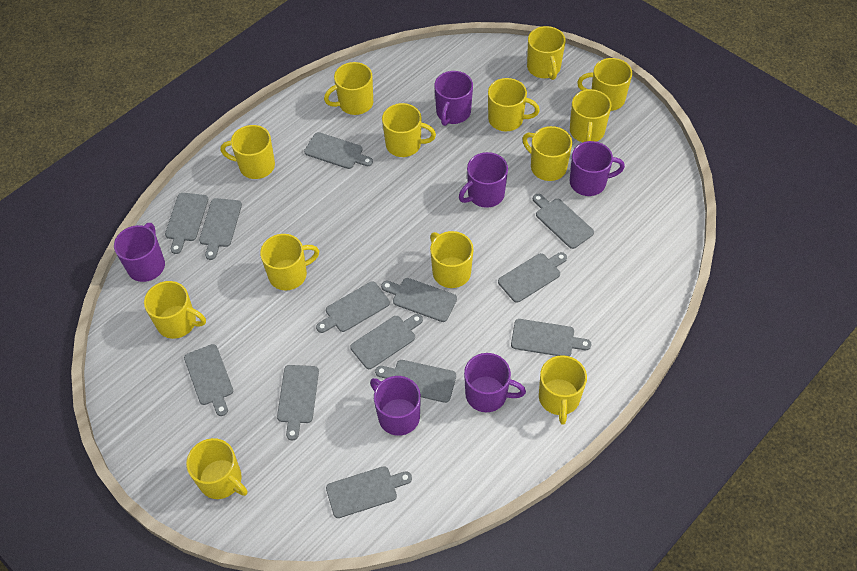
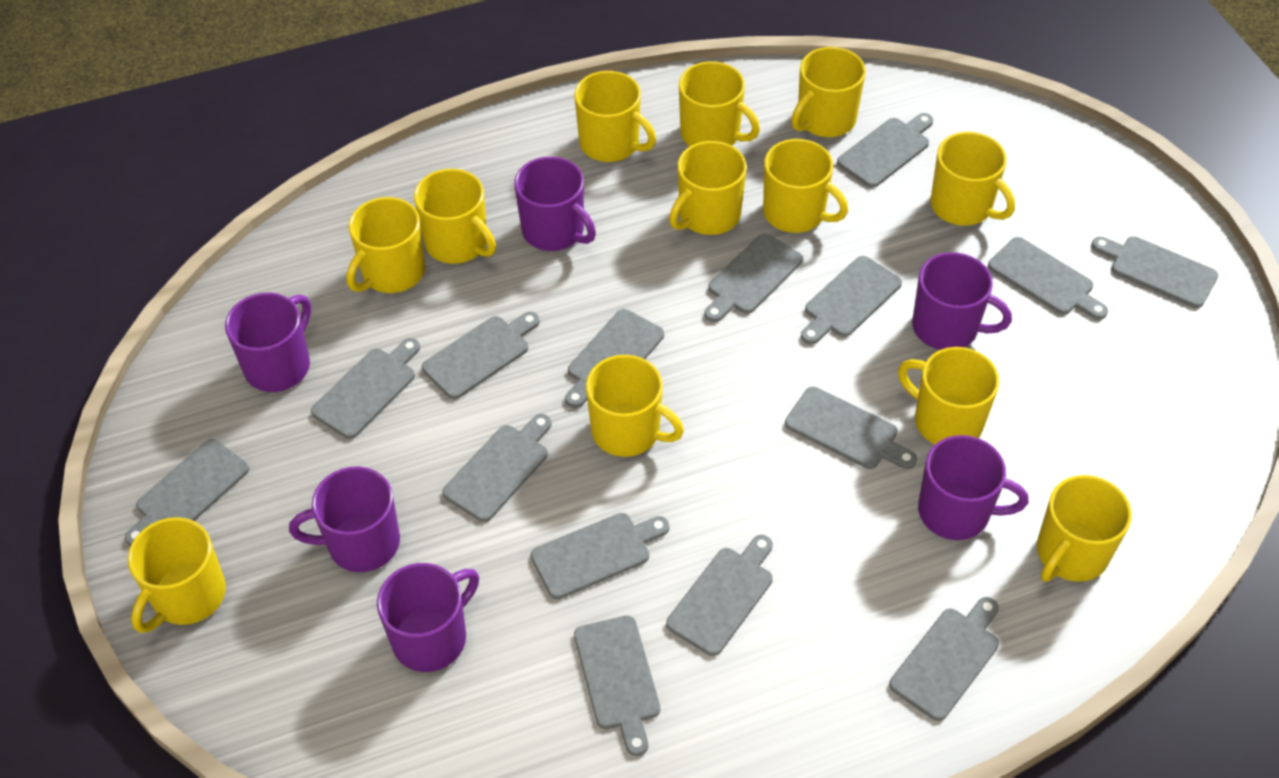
grey cutting board: [165,193,208,254] [184,344,233,416] [199,198,242,260] [277,365,319,440] [304,132,373,169] [316,282,390,333] [326,466,412,518] [350,314,423,369] [375,360,456,403] [381,278,457,322] [498,252,567,303] [511,319,591,357] [533,194,594,249] = 13 -> [125,439,249,546] [311,338,420,439] [422,312,540,399] [442,414,552,522] [531,513,670,599] [565,309,664,408] [574,615,660,756] [666,535,773,656] [704,233,803,322] [785,387,917,469] [801,256,902,345] [837,113,933,188] [889,597,999,721] [988,237,1108,320] [1091,236,1218,308] = 15
yellow mug: [144,281,206,339] [186,438,247,499] [220,125,275,179] [260,234,319,291] [324,62,373,115] [382,103,436,157] [430,231,473,288] [488,78,540,131] [522,126,572,181] [527,26,566,80] [539,355,587,425] [570,89,612,142] [577,58,632,111] = 13 -> [128,517,226,633] [347,197,425,293] [414,169,496,264] [574,71,656,162] [586,355,684,457] [669,141,747,235] [679,61,760,146] [763,139,848,233] [791,47,866,137] [898,347,1000,444] [930,132,1015,226] [1037,475,1132,582] = 12

